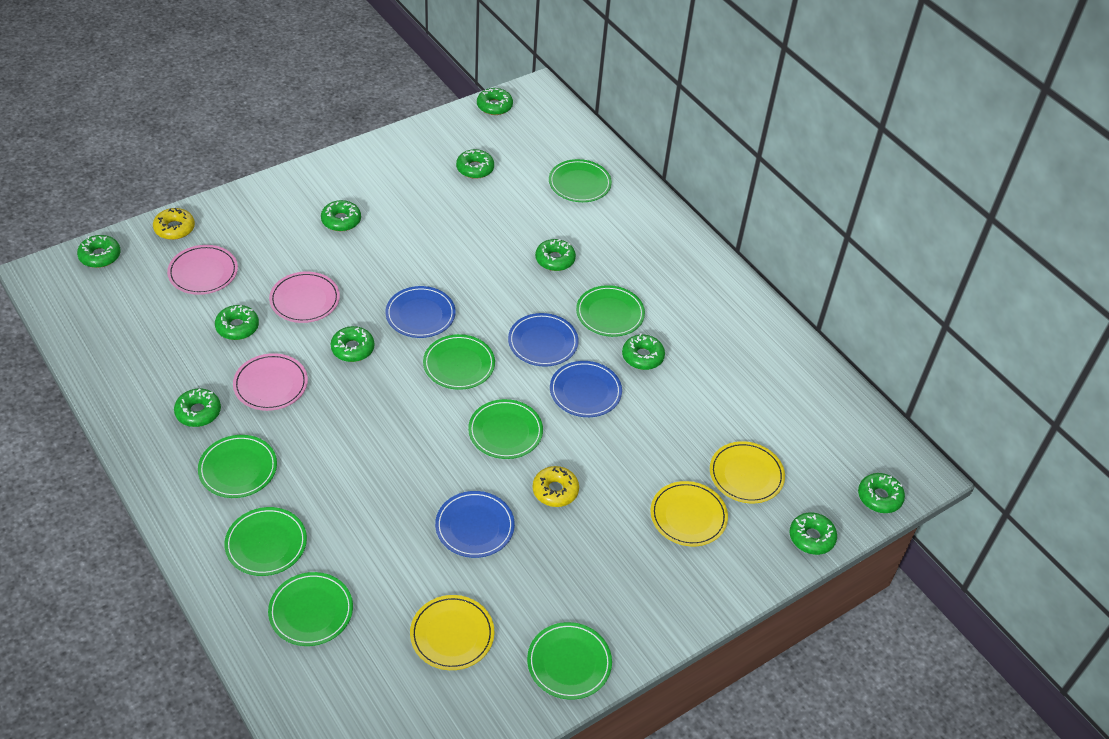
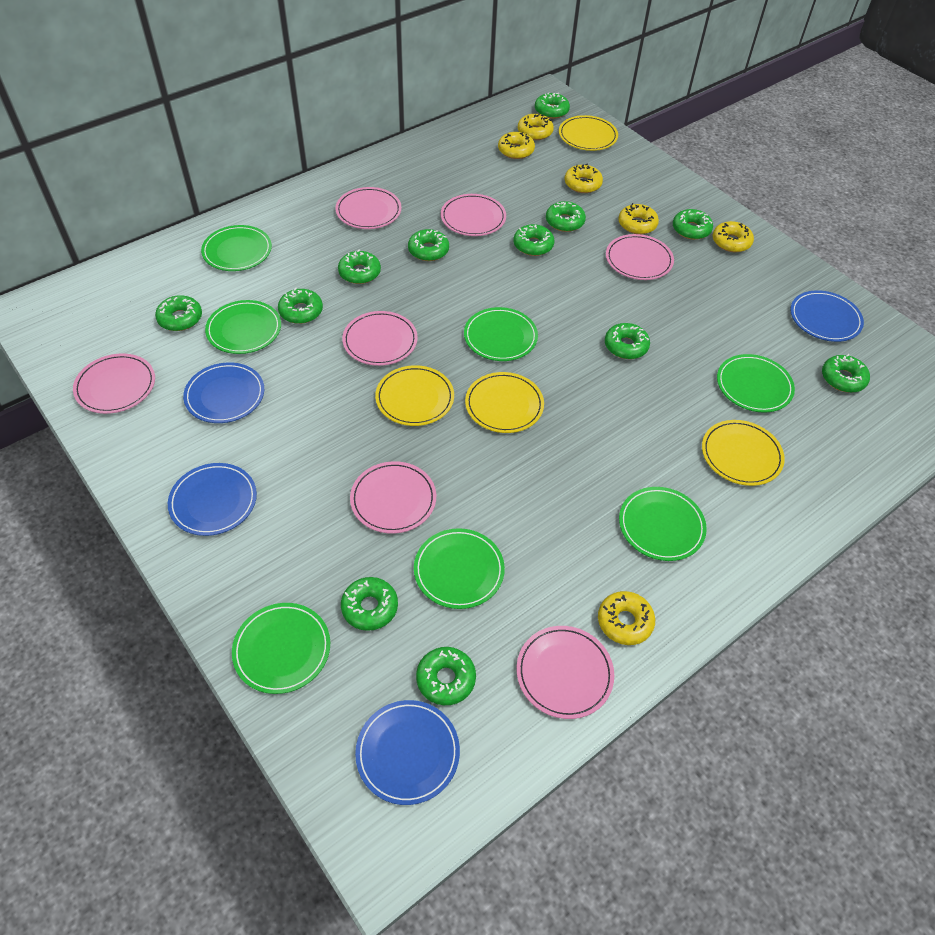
green donut: [77,235,121,268] [174,389,221,427] [215,305,259,340] [321,200,361,231] [331,326,375,362] [456,149,494,179] [477,88,513,115] [535,239,576,271] [622,333,665,370] [789,512,837,555] [858,473,905,513] = 11 -> [155,295,202,331] [278,288,323,324] [338,249,381,284] [341,577,398,631] [408,229,449,261] [416,647,476,705] [513,224,554,256] [535,92,570,119] [546,201,586,232] [605,323,650,359] [673,209,713,240] [822,354,870,393] = 12
green plate: [198,435,277,498] [224,507,307,576] [268,572,353,646] [423,334,495,390] [468,399,543,459] [527,622,612,700] [549,159,612,202] [576,285,645,337] = 8 -> [201,225,272,271] [205,300,281,354] [232,603,330,694] [414,528,505,609] [464,307,538,361] [619,487,707,561] [717,354,795,413] = 7
pink plate: [167,245,238,295] [233,353,308,411] [269,272,340,323] = 3 -> [73,354,155,414] [335,187,401,229] [342,311,418,366] [350,461,436,534] [441,194,506,236] [516,626,614,719] [606,234,674,280] = 7
yellow donut: [153,208,195,240] [532,466,579,507] = 2 -> [498,132,535,159] [518,114,554,140] [565,164,603,193] [598,591,655,645] [618,203,659,234] [713,221,754,252] = 6
yellow plate: [410,595,494,670] [650,481,728,546] [710,441,785,503] = 3 -> [375,365,454,426] [465,372,544,433] [559,115,618,151] [702,420,785,486] = 4

